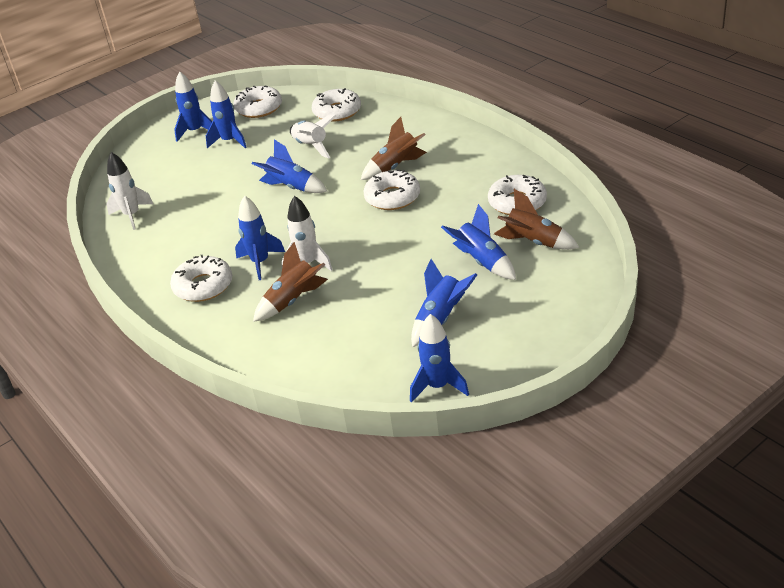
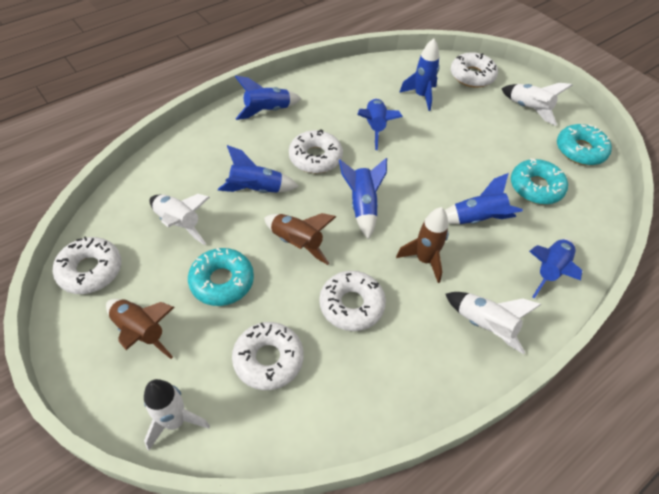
turquoise donut: none = 0 -> [188,248,254,306] [511,158,568,205] [557,124,612,165] = 3
white rocket: [106,152,153,230] [282,196,333,271] [290,115,336,159] = 3 -> [144,379,210,450] [149,194,210,245] [445,292,541,354] [501,83,572,126] = 4

